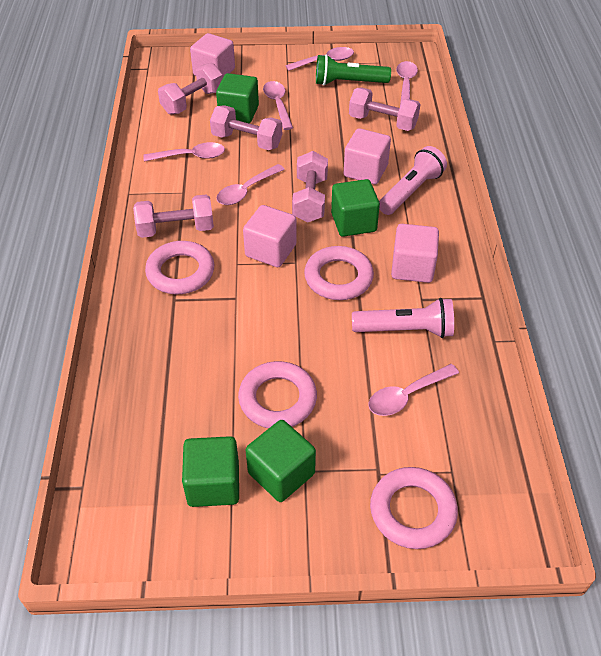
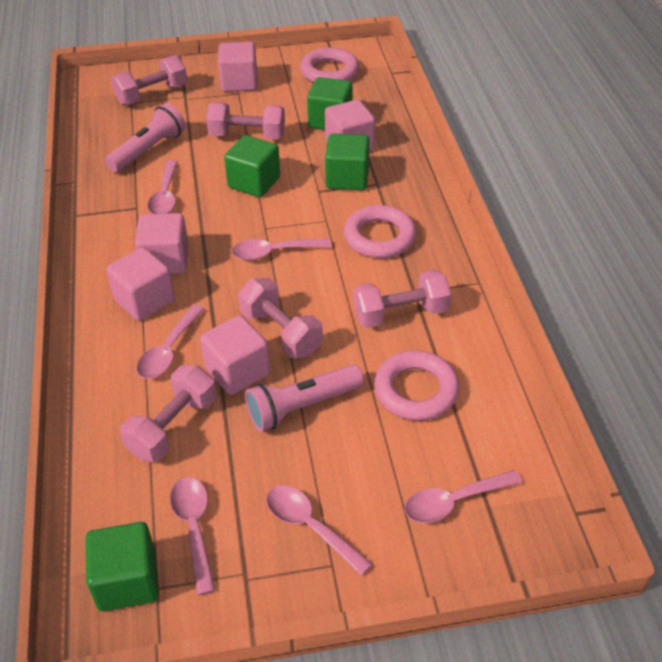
green flashlight: [316,54,391,86] = 1 -> none = 0
pink cube: [190,33,235,77] [243,205,297,267] [344,128,391,184] [391,224,439,283] = 4 -> [106,247,175,321] [135,213,189,274] [200,315,270,395] [218,42,258,92] [325,100,375,151] = 5
pink ring: [145,241,214,294] [238,361,317,428] [304,246,374,300] [370,467,458,549] = 4 -> [300,47,359,83] [344,205,416,258] [374,351,460,421] = 3

